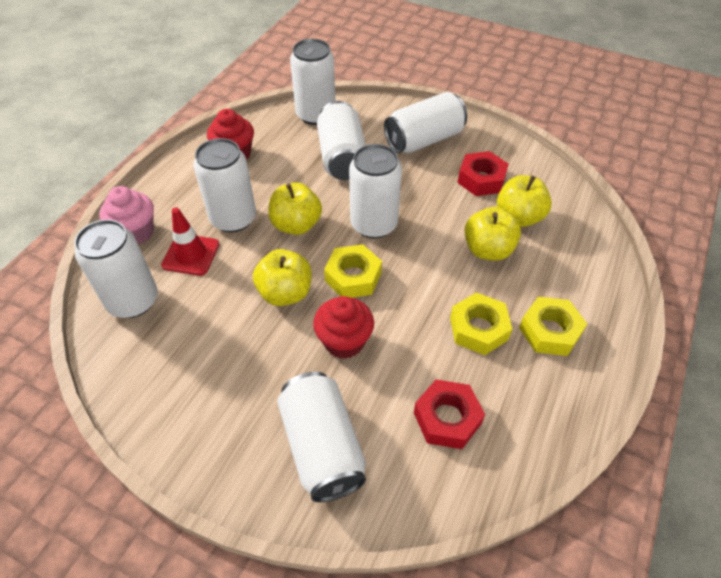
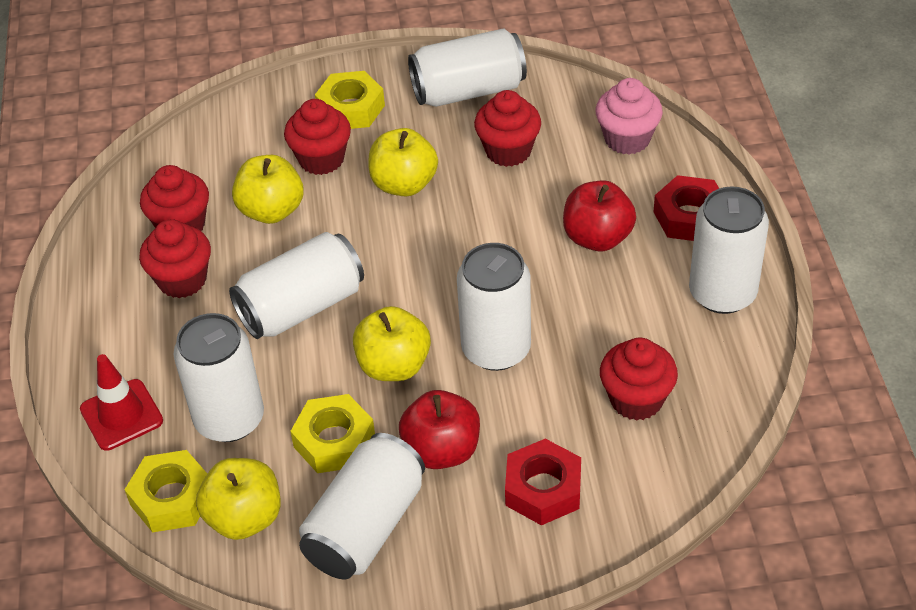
red apple: none = 0 -> [399,390,480,469] [563,180,636,251] = 2
red cupcake: [207,109,254,160] [313,296,374,359] = 2 -> [139,219,211,298] [140,165,209,231] [284,99,351,175] [474,90,541,167] [600,338,678,421] = 5
white can: [74,220,158,318] [194,138,256,232] [277,372,366,502] [290,39,336,125] [317,101,365,180] [349,144,402,238] [384,92,467,153] = 7 -> [174,313,264,442] [229,232,364,339] [299,433,425,579] [408,28,527,107] [457,243,531,371] [689,187,769,314] = 6

